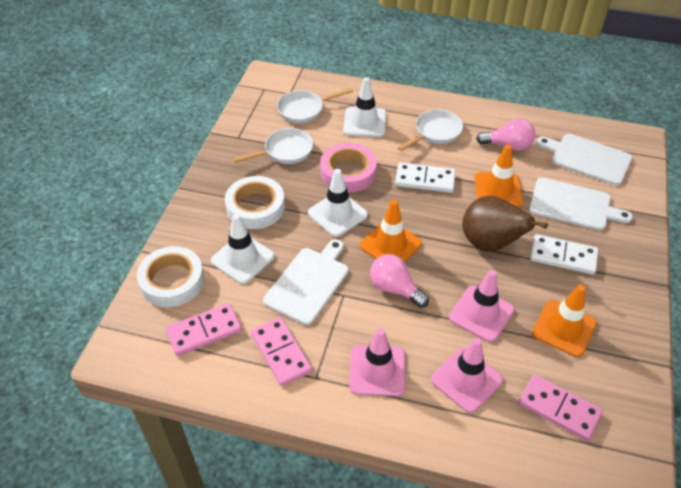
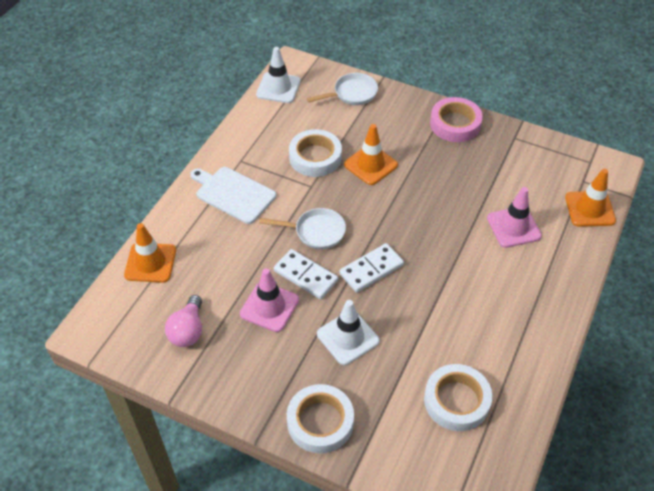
brown pear: [462,196,548,252] = 1 -> none = 0
pink domino: [166,303,242,356] [251,317,312,386] [519,375,603,441] = 3 -> none = 0
pink light bulb: [370,254,429,308] [476,118,535,151] = 2 -> [165,295,202,347] = 1
pink traffic cone: [349,328,405,396] [431,338,503,413] [449,270,514,342] = 3 -> [240,268,299,332] [487,187,542,248] = 2
white cutting board: [263,239,349,325] [529,177,633,230] [537,134,632,186] = 3 -> [190,167,276,224] = 1
white pan: [233,128,313,164] [277,88,353,123] [397,109,463,151] = 3 -> [260,208,346,249] [307,73,378,105] = 2
white tape: [137,246,204,307] [225,176,285,229] = 2 -> [287,384,354,454] [289,129,342,177] [424,364,492,431] = 3
white traffic cone: [211,214,274,284] [308,169,368,237] [343,77,386,137] = 3 -> [256,47,301,103] [317,300,380,365] = 2

